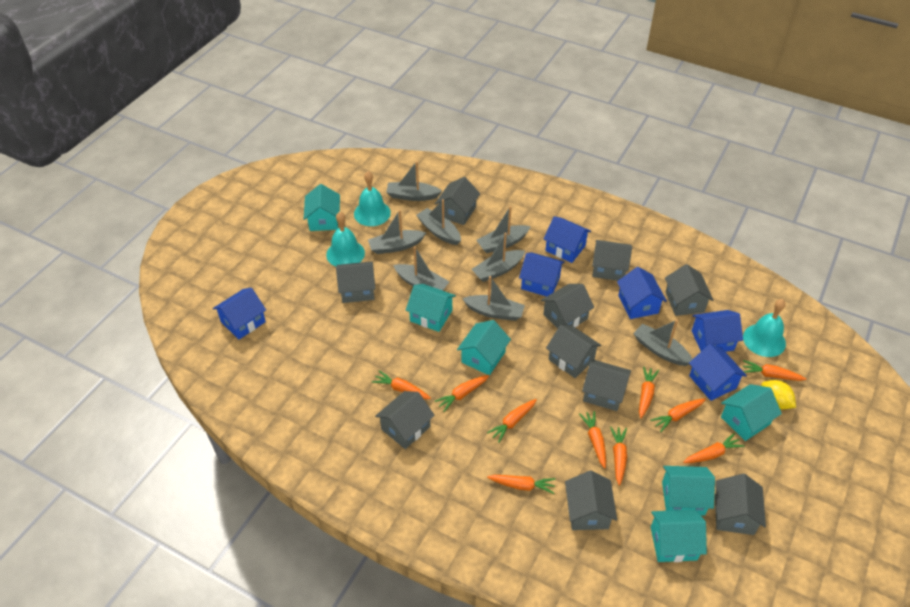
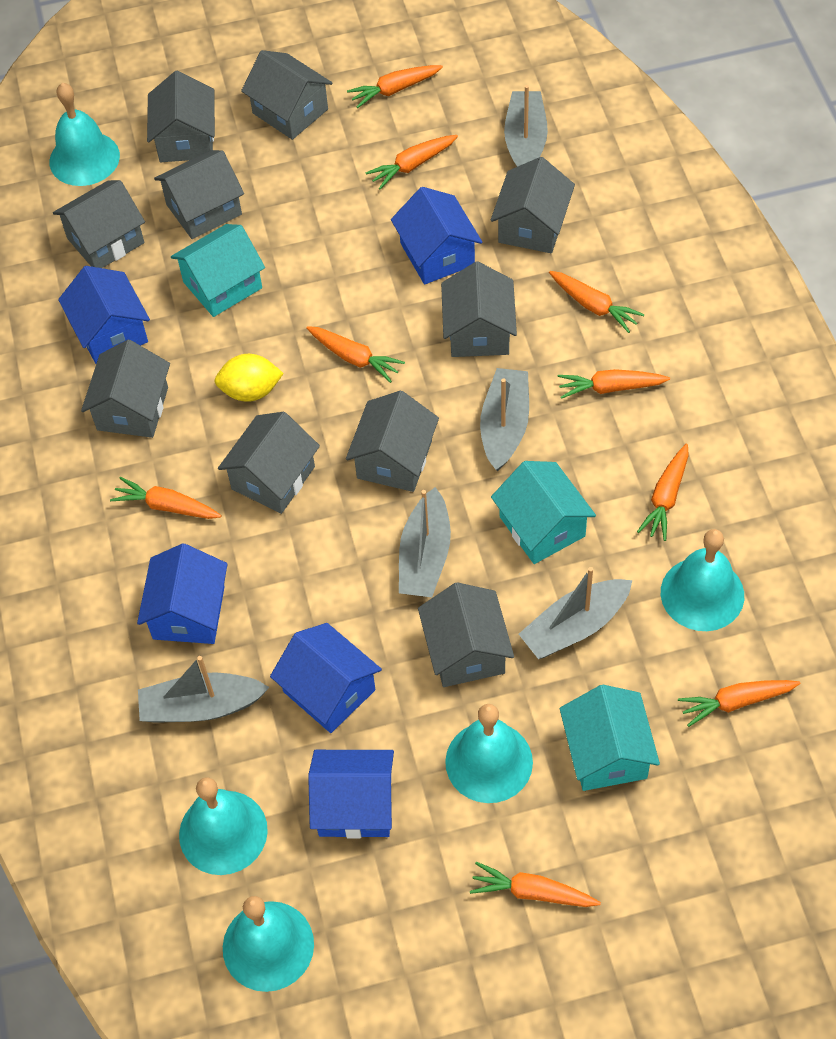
blue house: [213,288,266,339] [519,252,565,296] [544,216,591,263] [617,267,667,319] [689,344,747,401] [692,310,743,352] = 6 -> [58,266,150,364] [137,543,228,644] [270,623,382,733] [308,750,394,838] [391,187,482,284] = 5
grey boat: [368,210,426,254] [386,161,442,201] [393,246,450,291] [416,199,461,245] [462,276,525,321] [472,233,525,282] [476,206,531,253] [633,320,692,366] = 8 -> [138,656,269,723] [399,487,451,597] [480,368,529,471] [504,85,548,167] [519,567,632,659] = 5
orange carrot: [372,370,431,399] [435,375,489,412] [487,399,537,443] [487,475,556,494] [579,411,606,468] [610,426,627,486] [639,366,659,418] [650,398,706,432] [683,433,744,463] [743,360,806,381] = 10 -> [110,477,222,519] [306,326,405,383] [347,65,443,108] [365,135,458,189] [470,862,601,907] [549,271,645,333] [557,369,670,399] [637,444,689,541] [678,680,800,727] = 9
turquoise bell: [326,212,365,266] [354,171,391,226] [743,299,786,357] = 3 -> [50,83,120,186] [179,777,268,875] [223,896,314,992] [445,704,533,803] [661,529,744,631] = 5
turquoise house: [304,184,340,231] [406,284,456,332] [457,320,511,375] [651,510,707,562] [662,466,715,516] [721,384,782,441] = 6 -> [171,224,265,317] [491,461,596,564] [560,685,660,791] = 3

